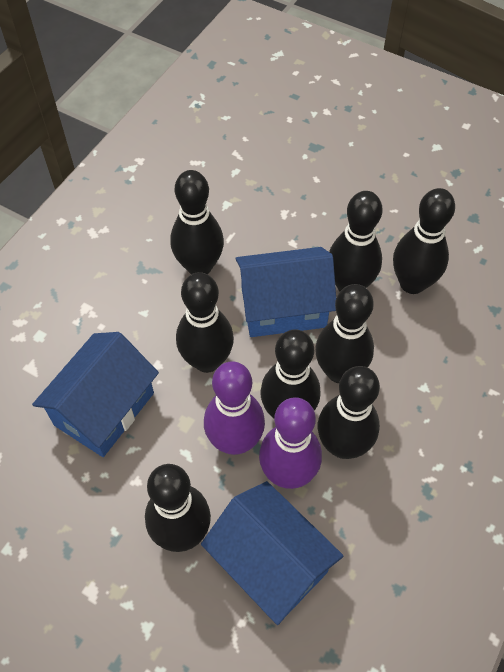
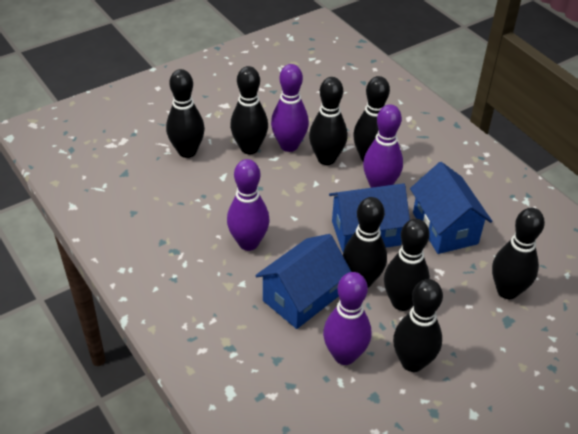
purple bowling pin: [204,361,265,455] [259,397,322,489] = 2 -> [227,159,270,251] [271,64,309,152] [323,272,371,365] [363,105,403,188] = 4

